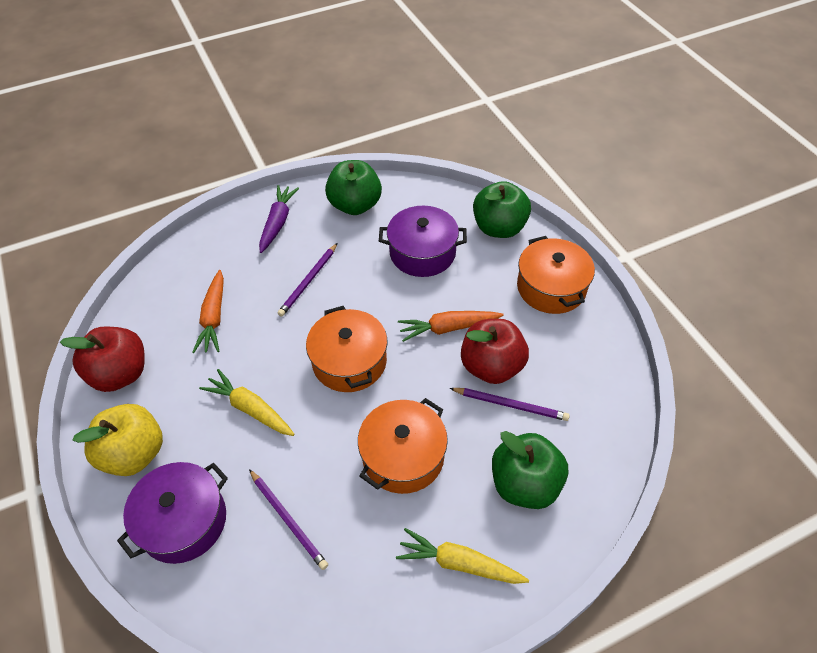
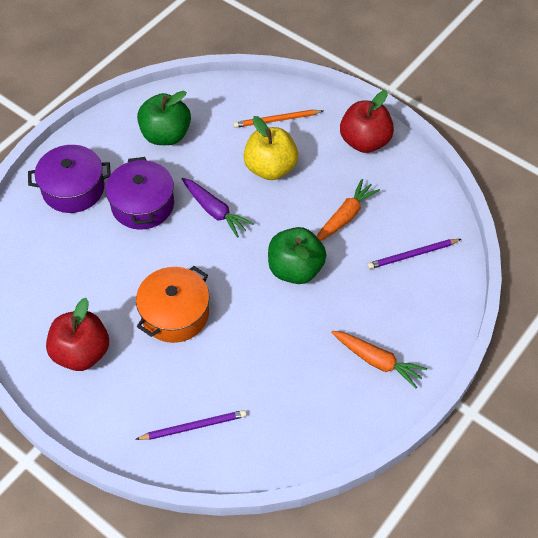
green apple: [325,160,382,215] [473,181,531,238] [492,431,568,509] = 3 -> [137,91,191,145] [268,227,326,284] = 2
orange pencil: none = 0 -> [234,110,323,128] = 1
orange pot: [306,306,387,392] [358,398,448,494] [517,236,595,314] = 3 -> [136,266,209,343] = 1
purple pencil: [249,469,328,570] [277,243,337,317] [450,388,570,421] = 3 -> [135,410,247,440] [368,239,461,269] = 2
yellow carrot: [199,369,295,436] [396,528,529,584] = 2 -> none = 0

